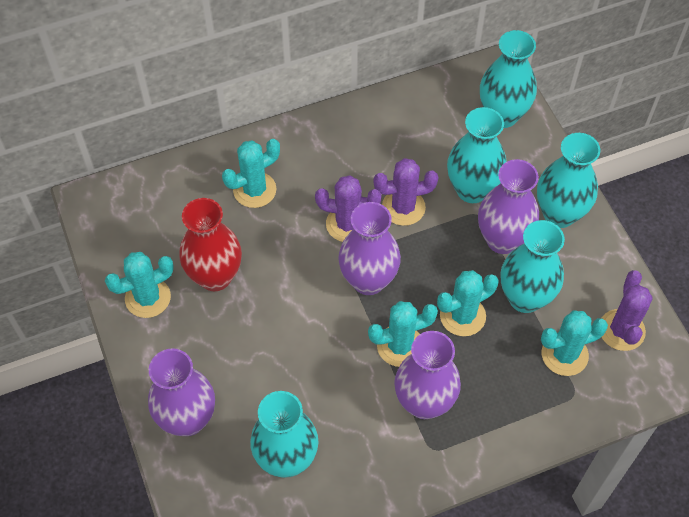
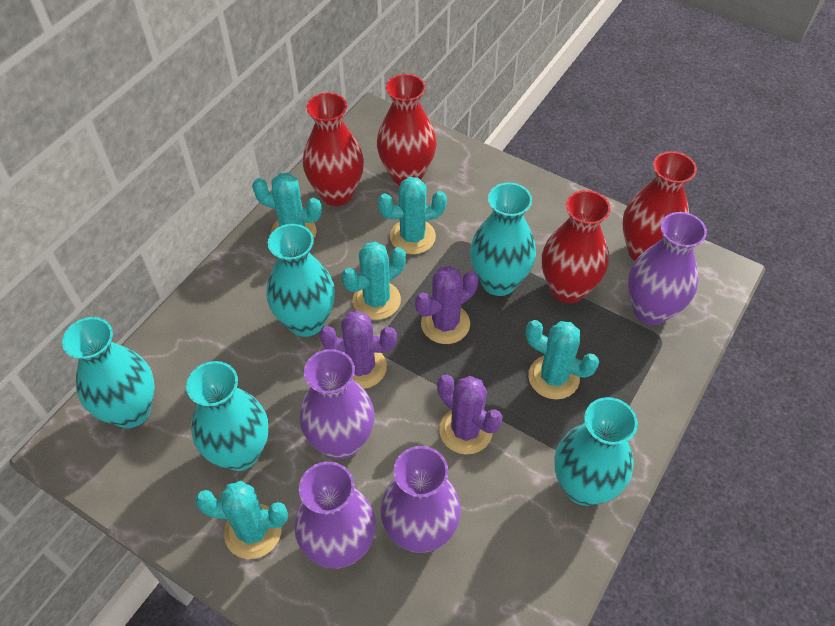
red vase: [179,198,242,291] = 1 -> [303,93,364,206] [377,74,437,185] [542,190,611,304] [622,151,697,261] = 4

